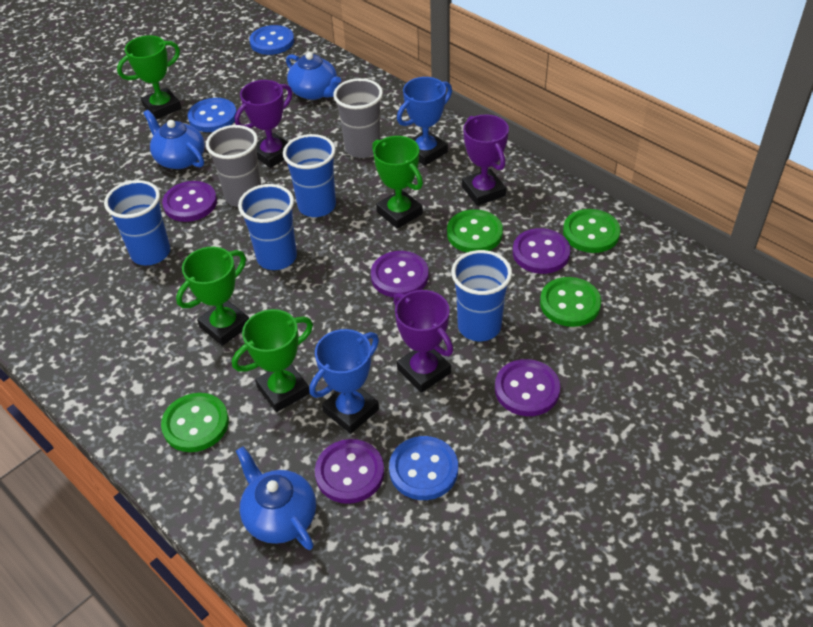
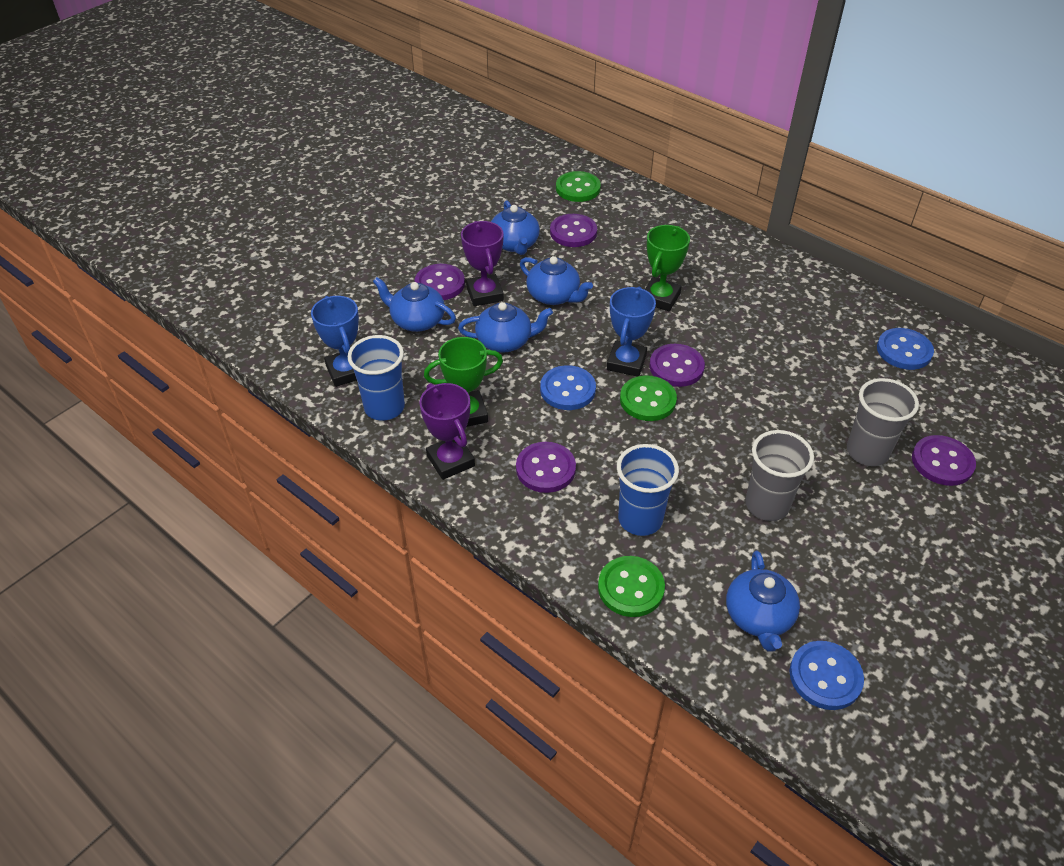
blue cup: [104,180,170,266] [238,184,297,270] [283,134,336,217] [451,250,512,341] = 4 -> [348,335,405,421] [617,444,679,536] = 2
blue teapot: [143,110,205,169] [236,446,316,550] [286,52,341,100] = 3 -> [373,277,456,332] [458,302,553,353] [491,201,540,255] [520,256,593,305] [726,551,800,652] = 5
green button: [161,393,229,452] [447,209,503,252] [540,277,601,327] [563,209,620,253] = 4 -> [556,171,601,202] [598,556,665,617] [620,375,677,421] = 3
green trophy: [117,35,182,119] [176,247,249,346] [232,309,313,412] [372,136,423,229] = 4 -> [424,337,503,427] [645,225,690,311] = 2
purple trophy: [235,80,292,168] [393,290,453,393] [462,114,509,206] = 3 -> [419,383,475,480] [461,221,504,306] = 2

